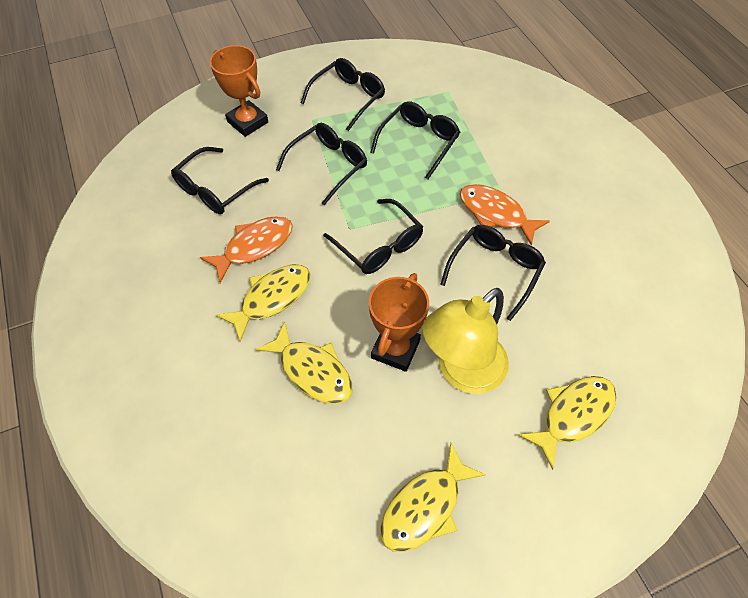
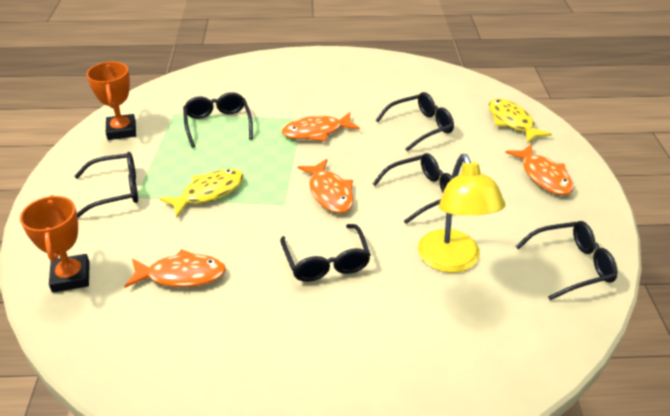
orange fish: [200,216,293,283] [460,184,550,246] = 2 -> [124,249,226,288] [282,112,360,141] [297,159,354,213] [505,144,574,195] = 4
yellow fish: [216,264,310,342] [255,322,352,404] [380,443,486,552] [519,376,617,470] = 4 -> [160,169,244,217] [488,98,552,144] = 2

